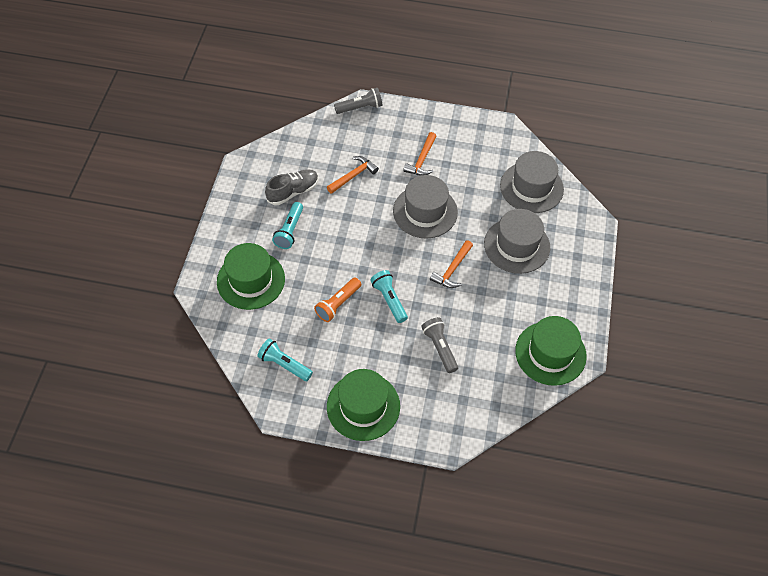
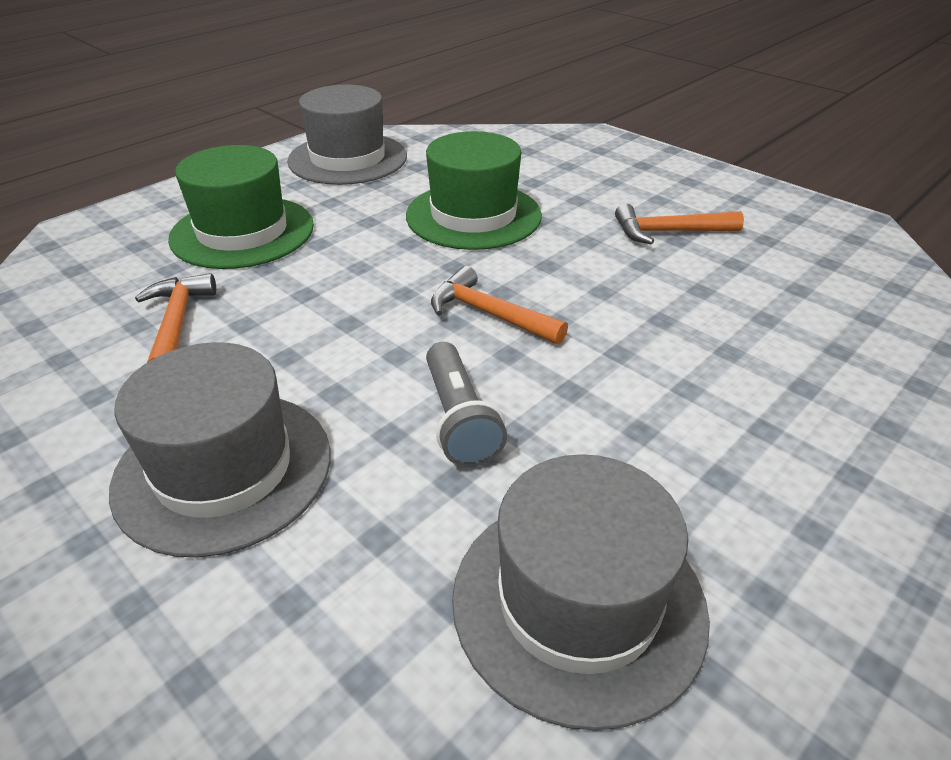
green hat: [217,243,285,310] [327,369,400,441] [515,316,587,386] = 3 -> [168,145,314,269] [406,131,542,250] = 2
grey flashlight: [334,88,382,114] [421,317,458,373] = 2 -> [426,342,507,467] = 1
grey shoe: [265,169,319,205] = 1 -> none = 0
orange flashlight: [314,277,361,322] = 1 -> none = 0
turquoise flashlight: [257,338,313,381] [272,202,303,249] [370,270,408,323] = 3 -> none = 0

